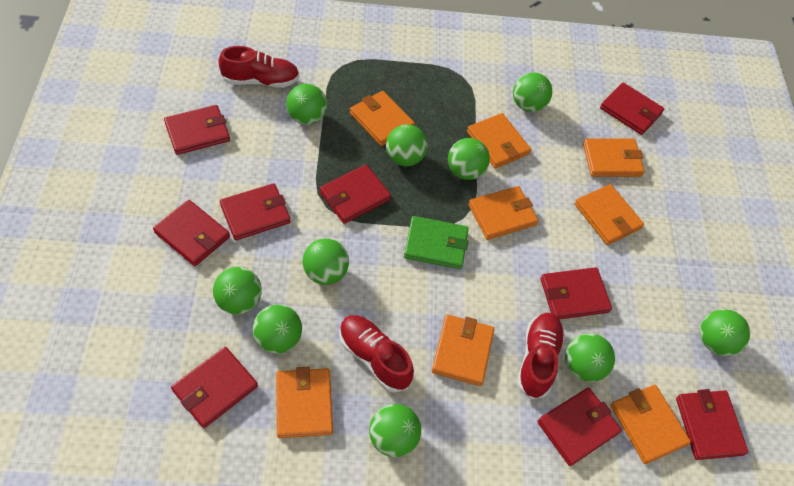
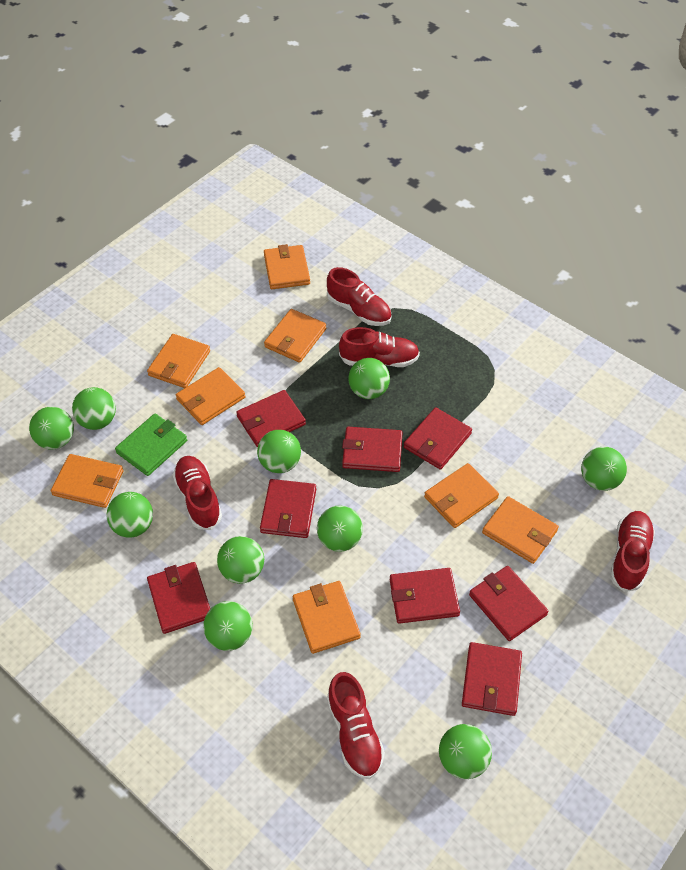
red shoe: [218,46,300,88] [339,315,414,393] [517,313,565,400] = 3 -> [173,456,222,530] [327,267,391,326] [327,672,385,779] [339,327,420,367] [610,511,655,592] = 5
red wallet: [153,200,230,266] [164,105,230,155] [171,347,258,428] [220,183,291,240] [320,165,391,224] [537,388,622,466] [540,267,612,320] [600,82,664,135] [676,389,748,460] = 9 -> [147,562,210,634] [236,390,306,447] [260,479,316,538] [342,427,403,472] [390,568,460,624] [404,407,472,470] [462,642,522,716] [469,566,549,641] = 8

